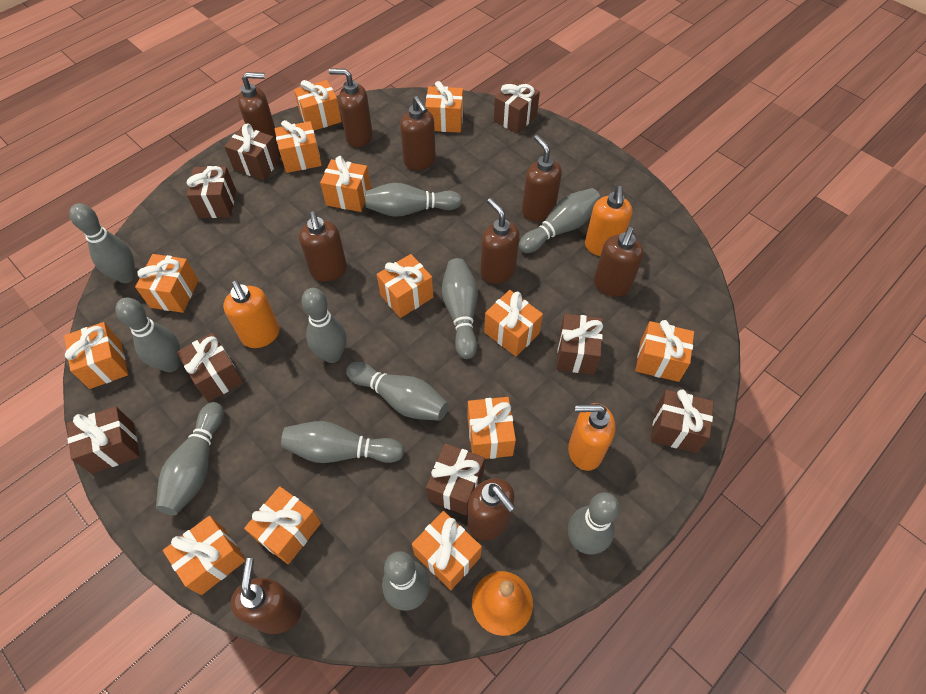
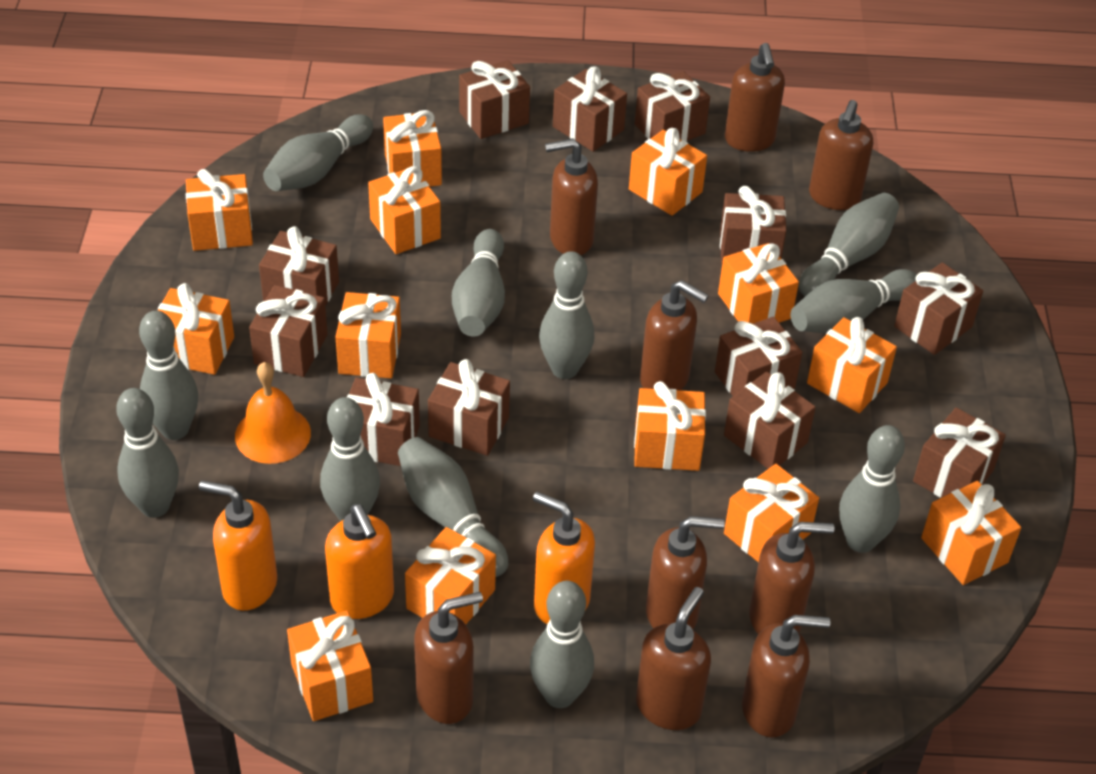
brown gift: [67,406,140,474] [177,333,243,402] [187,166,236,218] [224,124,280,180] [426,443,485,516] [494,79,540,134] [556,314,603,375] [651,389,714,453] = 8 -> [249,285,328,377] [259,226,339,306] [347,373,420,466] [428,359,510,456] [459,60,530,139] [553,66,627,152] [635,71,710,142] [715,317,802,396] [720,186,786,264] [724,371,816,469] [894,262,983,355] [913,408,1006,498] = 12

